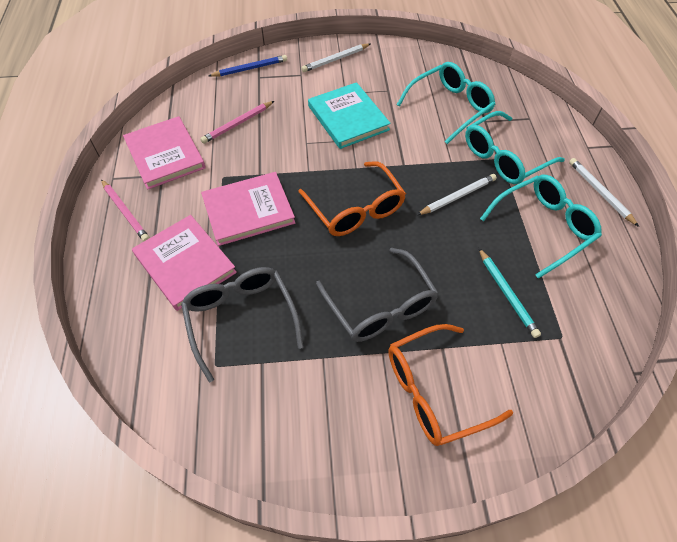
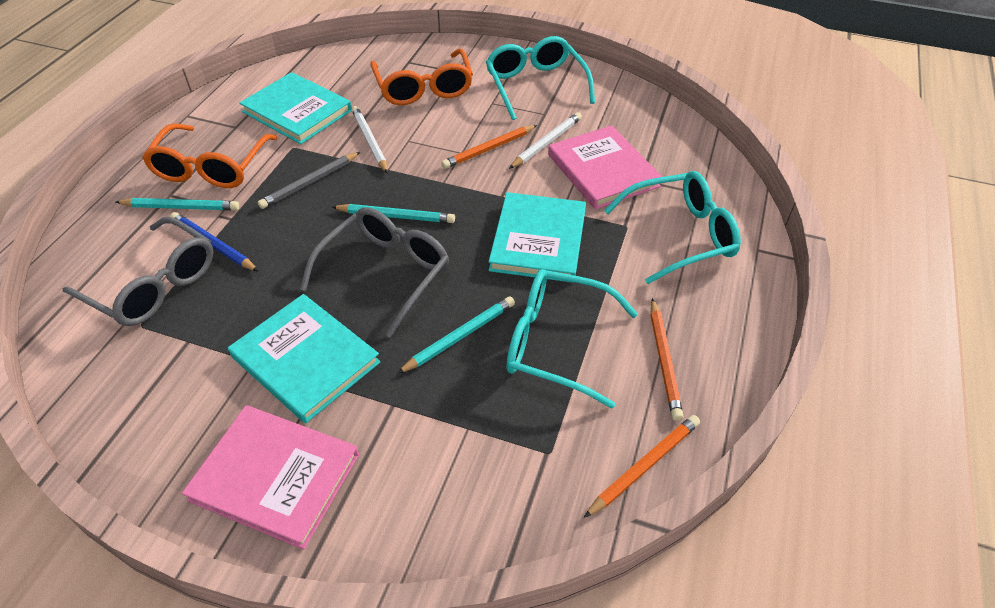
grey pencil: none = 0 -> [258,152,360,209] = 1
orange pencil: none = 0 -> [441,125,537,169] [584,415,700,518] [650,298,684,421] = 3
pink book: [123,116,206,190] [132,215,237,311] [201,172,295,246] = 3 -> [182,405,359,550] [548,126,662,209] = 2
pink pencil: [101,179,150,242] [200,101,274,144] = 2 -> none = 0
turquoise book: [308,82,391,149] = 1 -> [228,294,381,423] [239,72,352,144] [488,192,586,283] = 3
turquoise pencil: [479,248,541,338] = 1 -> [116,198,239,210] [332,204,455,223] [397,296,515,374] = 3
white pencil: [301,44,370,72] [417,174,497,215] [569,158,639,227] = 3 -> [351,106,388,174] [509,112,582,169] = 2

